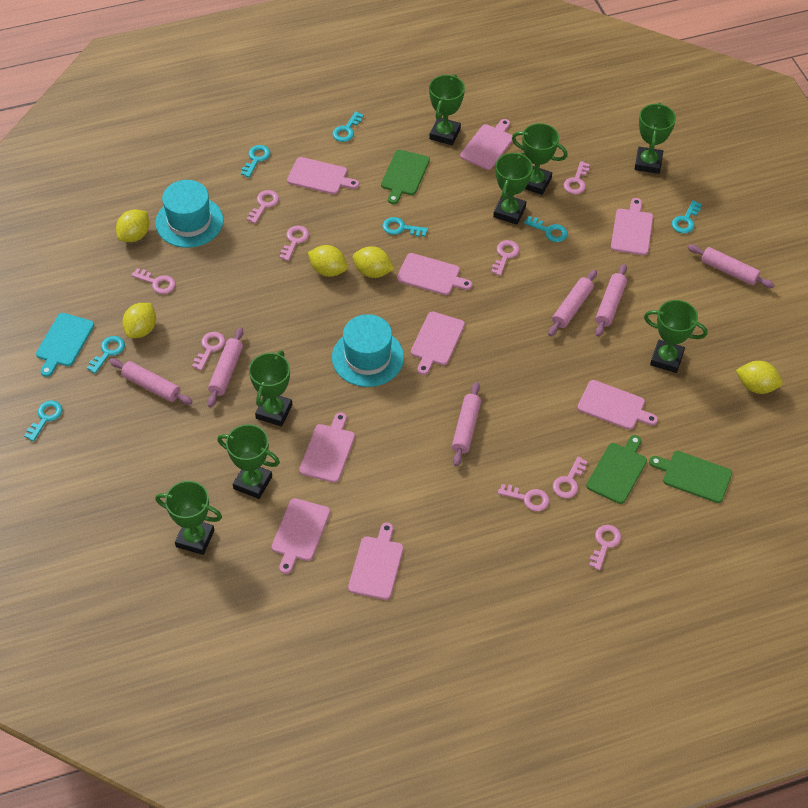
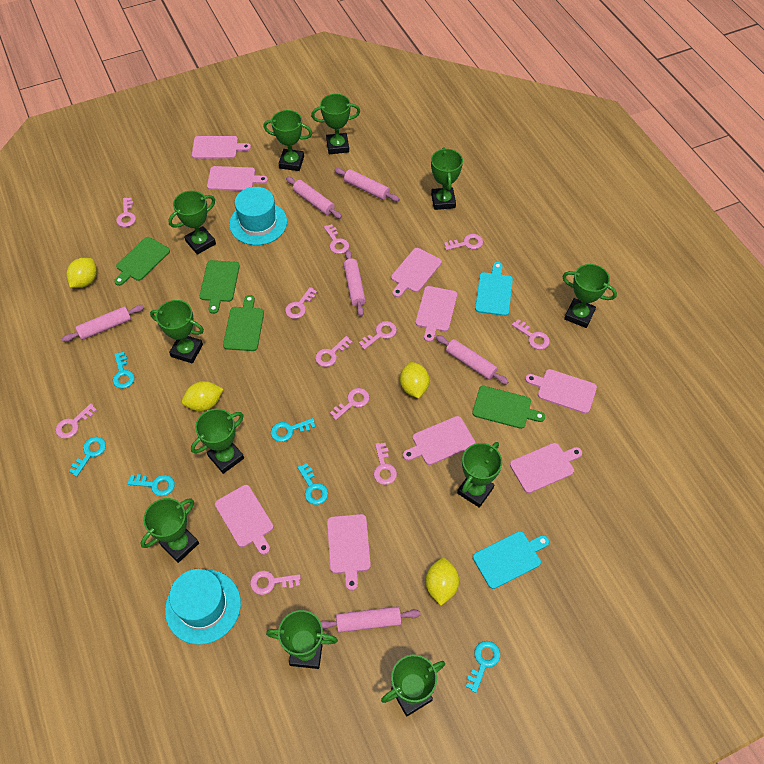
green cutting board: [381,150,430,204] [586,435,647,504] [649,451,732,503] = 3 -> [114,237,170,286] [200,260,240,314] [223,295,264,351] [472,386,545,429] = 4
green trophy: [155,481,222,555] [217,424,280,499] [249,351,292,426] [429,74,465,145] [493,152,533,225] [512,123,568,195] [635,103,676,174] [644,300,707,373] = 8 -> [141,498,199,563] [150,300,204,363] [168,191,216,255] [191,409,244,474] [263,110,312,171] [266,610,338,669] [311,94,360,154] [381,655,445,716] [431,147,463,210] [457,442,502,508] [562,264,617,328] = 11
pink key: [131,268,176,294] [192,332,225,371] [247,190,279,224] [279,225,309,261] [491,240,520,276] [498,484,549,511] [553,456,588,498] [564,161,590,194] [589,525,621,570] = 9 -> [56,403,97,439] [116,197,136,227] [250,571,301,595] [285,287,317,319] [315,336,352,367] [324,224,349,254] [330,388,369,420] [359,321,397,350] [374,443,397,485] [444,234,483,250] [512,319,550,349] = 11
turquoise cutting board: [36,313,94,377] = 1 -> [473,531,549,589] [475,262,513,316] = 2
turquoise key: [24,400,63,441] [87,336,125,374] [241,145,270,178] [332,111,364,142] [383,217,428,237] [524,216,568,242] [672,200,702,233] = 7 -> [69,437,106,477] [113,352,135,389] [127,474,175,496] [270,418,315,442] [298,463,328,505] [466,641,500,693] = 6
yellow lemon: [116,209,149,242] [122,303,156,338] [308,245,348,277] [353,246,394,278] [736,361,783,394] = 5 -> [66,258,97,288] [182,381,223,411] [400,362,429,398] [426,558,459,605] = 4

